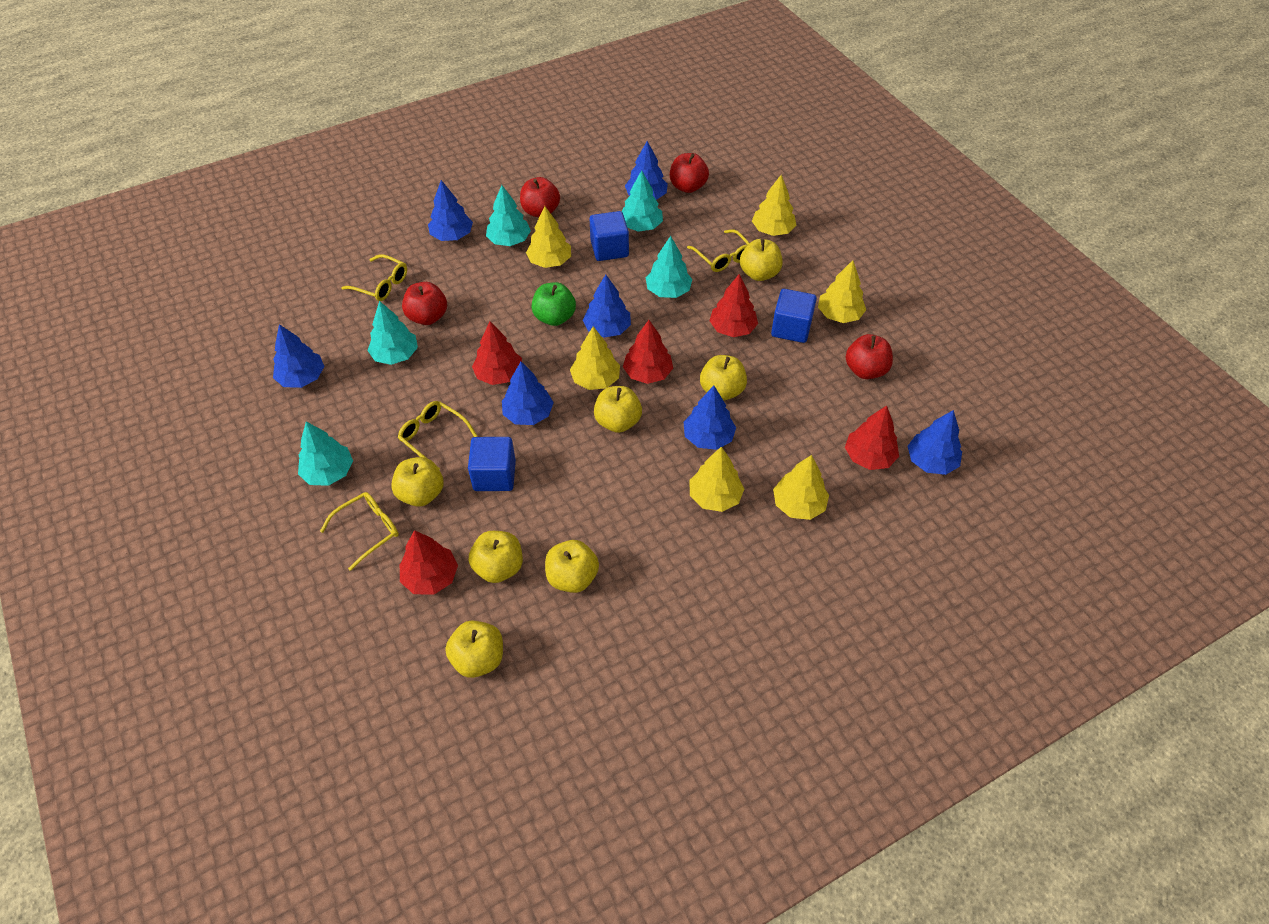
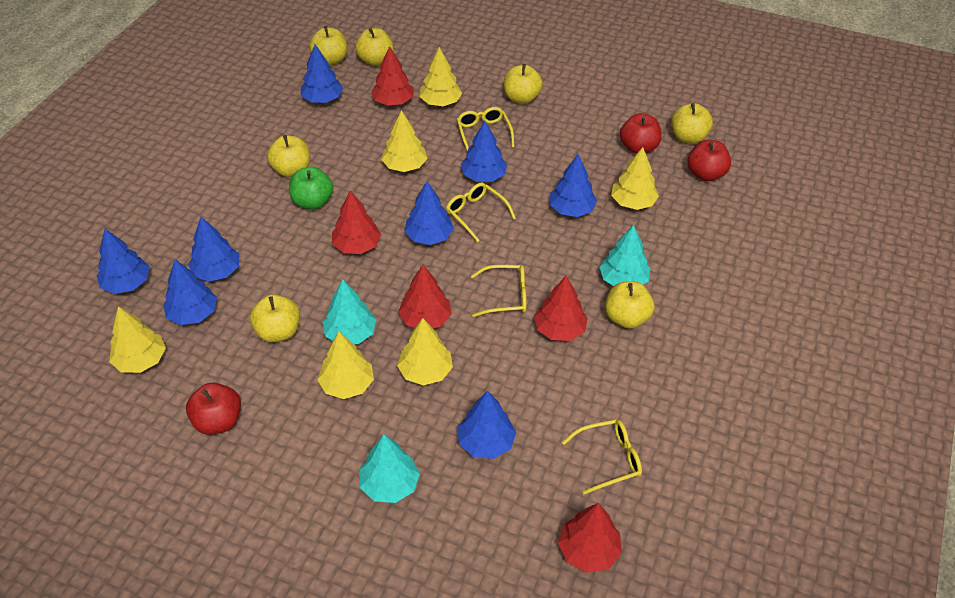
blue cube: [468,437,516,491] [590,211,629,261] [771,289,817,343] = 3 -> none = 0
blue tree: [273,324,324,388] [428,180,473,241] [502,362,554,425] [583,274,631,338] [625,141,668,200] [684,386,736,450] [908,410,962,475] = 7 -> [97,229,150,294] [163,259,217,325] [188,217,239,282] [301,44,343,103] [404,181,454,245] [458,391,516,459] [461,121,507,182] [550,154,597,217] = 8
red apple: [402,282,447,325] [520,177,560,217] [670,153,709,193] [846,334,893,379] = 4 -> [186,383,241,435] [620,113,662,154] [688,140,731,181] = 3
turquoise tree: [298,422,353,486] [367,301,418,365] [486,185,531,246] [622,170,663,232] [646,236,693,298] = 5 -> [322,279,376,344] [359,435,420,503] [599,225,650,286] = 3

